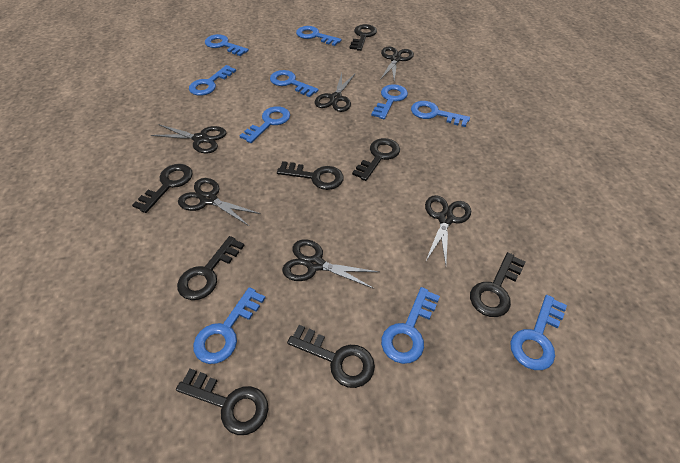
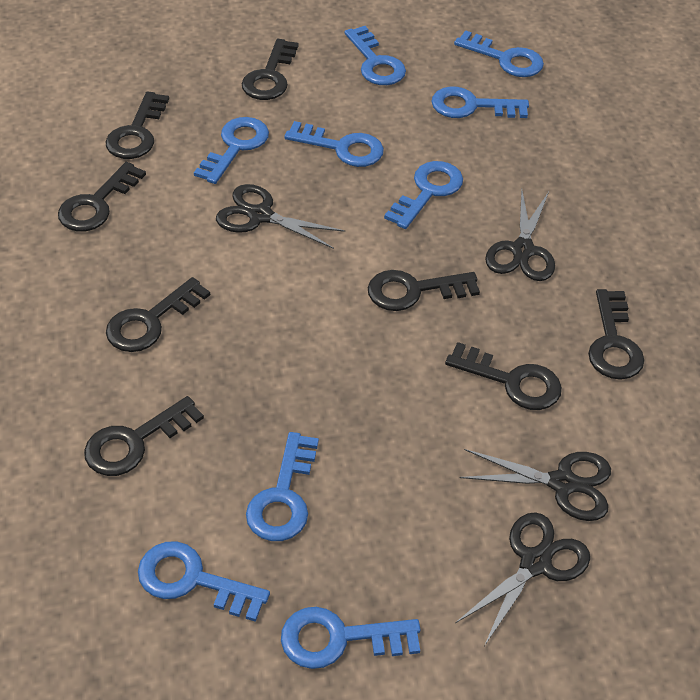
black scissors: [151,124,226,154] [178,178,261,226] [282,239,379,289] [315,73,356,112] [380,46,414,81] [425,195,471,265] = 6 -> [216,184,345,249] [455,512,590,646] [460,449,611,521] [485,189,555,281] = 4
blue key: [189,65,236,96] [193,287,266,364] [205,34,249,56] [240,106,290,143] [270,70,319,97] [296,26,342,46] [371,84,408,119] [381,287,440,364] [411,101,470,127] [510,295,567,370] = 10 -> [138,541,270,622] [194,117,269,184] [246,432,319,541] [281,607,421,669] [284,121,384,167] [344,26,406,85] [384,161,463,229] [431,87,529,118] [454,30,544,77] = 9

